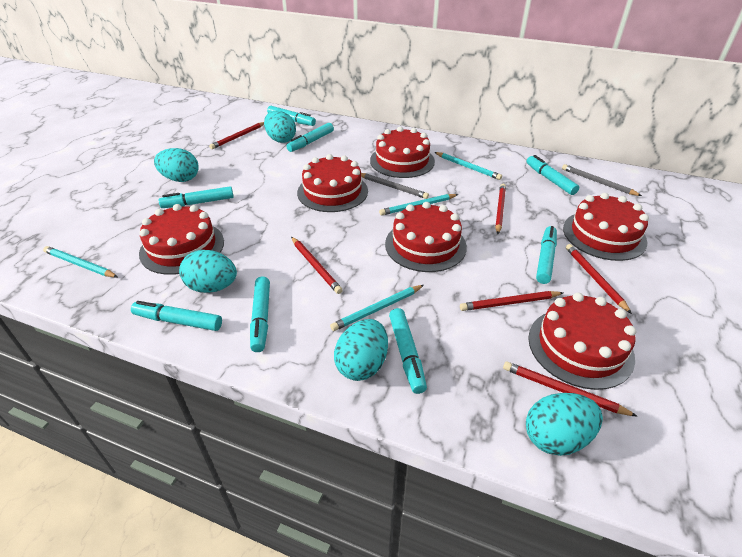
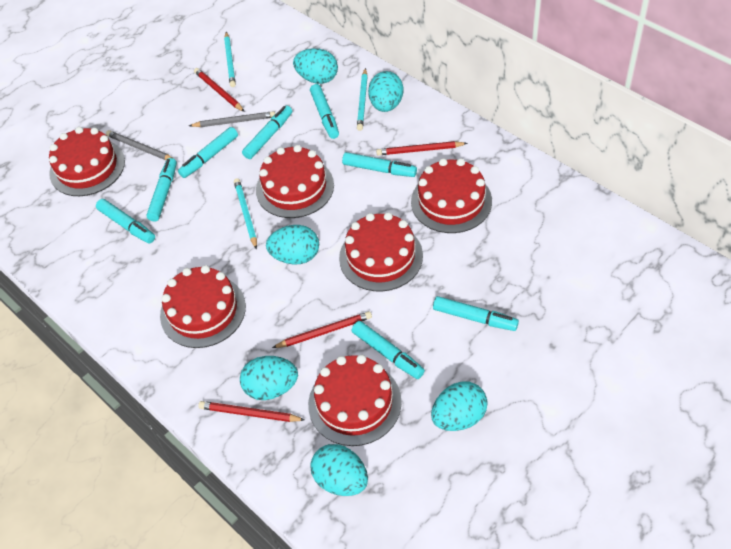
red pencil: [209,122,264,149] [291,237,343,294] [460,291,563,311] [495,184,506,234] [503,361,638,417] [566,244,632,314] = 6 -> [194,68,245,112] [198,401,305,422] [272,311,372,348] [376,141,468,155] = 4
turquoise egg: [154,148,199,182] [179,250,237,293] [264,110,296,143] [334,319,388,381] [526,393,603,456] = 5 -> [240,356,298,400] [266,225,319,264] [293,48,338,84] [310,444,368,496] [368,71,404,112] [431,381,488,431] = 6
turquoise pencil: [43,246,118,278] [330,285,424,331] [379,194,458,216] [435,152,502,180] = 4 -> [224,32,236,87] [234,178,257,249] [357,68,368,131] = 3

